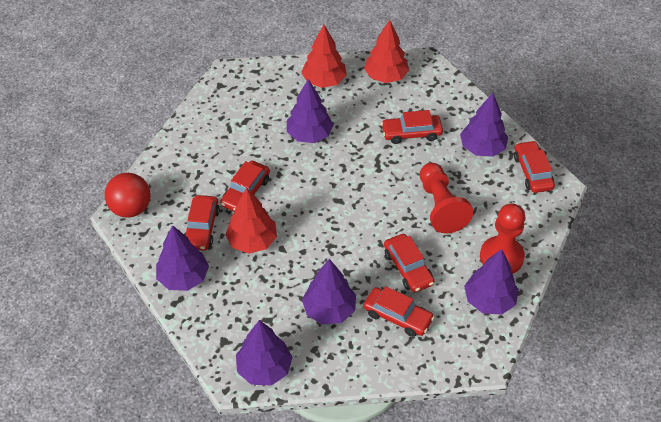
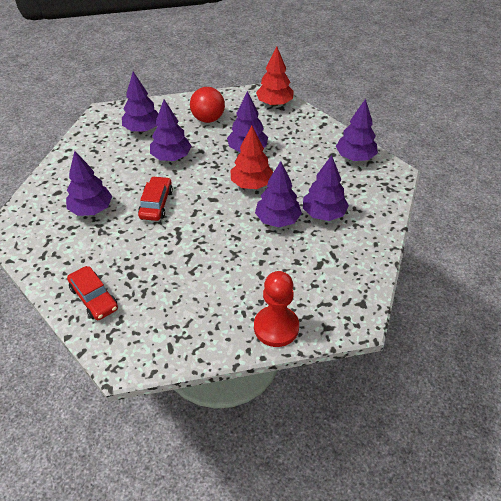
purple tree: [156,225,209,291] [236,320,293,385] [287,79,333,143] [302,259,356,325] [460,93,508,157] [464,249,519,315] = 6 -> [66,151,112,216] [122,72,159,132] [150,99,192,161] [227,91,268,152] [255,161,302,227] [303,155,349,221] [336,99,378,161] = 7
red car: [184,195,220,251] [220,161,270,212] [363,286,434,337] [381,110,443,144] [384,234,434,293] [514,140,555,193] = 6 -> [67,266,118,320] [138,176,173,221] = 2
red pawn: [420,163,473,233] [480,204,525,274] = 2 -> [254,271,299,347] = 1
red tree: [225,188,277,254] [301,25,347,88] [364,20,409,83] = 3 -> [231,126,273,189] [256,47,294,106] = 2

